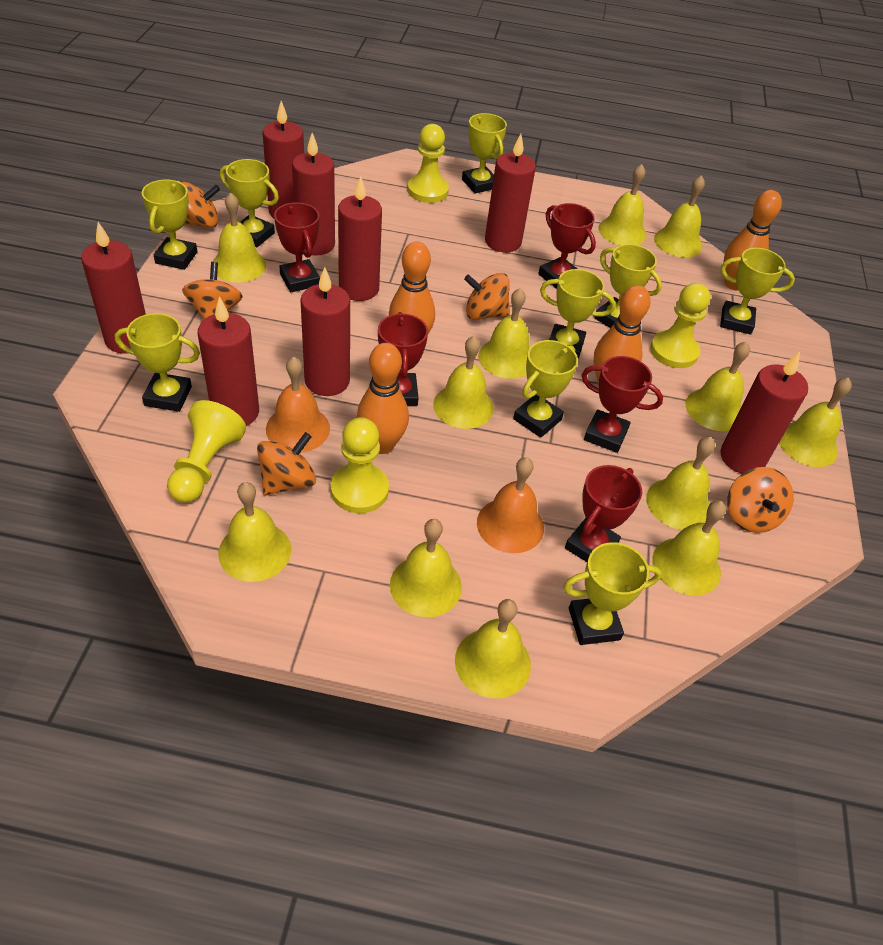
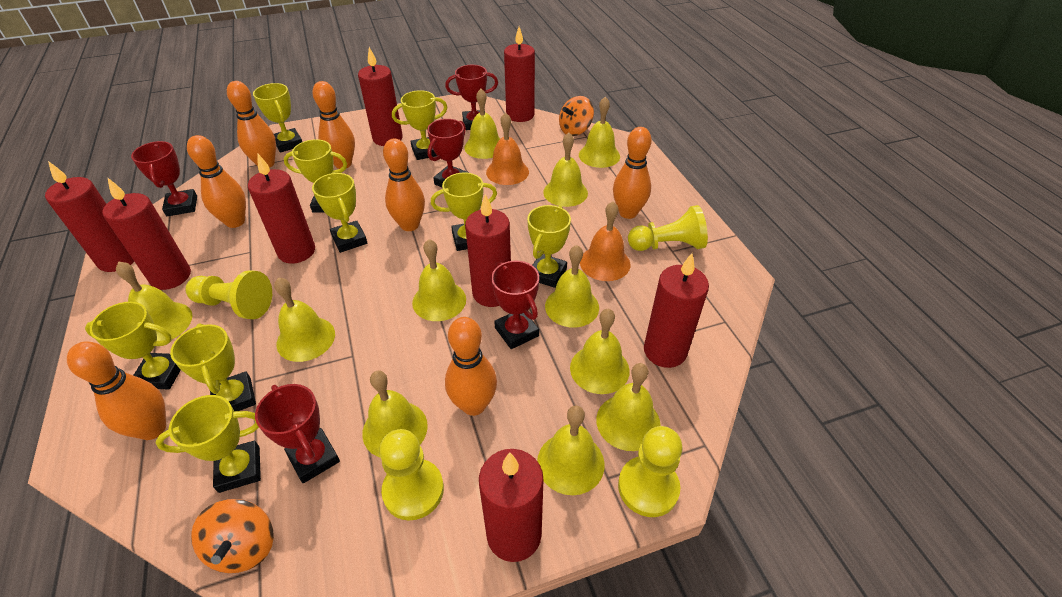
orange bowling pin: [357,343,409,454] [389,242,435,334] [594,285,651,385] [724,190,782,290] = 4 -> [67,341,166,440] [187,135,246,228] [227,81,276,168] [312,81,355,169] [383,138,425,231] [445,317,497,416] [613,127,652,219] = 7
orange spinning top: [181,182,220,228] [182,262,242,319] [257,432,316,496] [464,273,510,320] [727,467,794,533] = 5 -> [191,499,274,573] [559,96,594,136] = 2
yellow bell: [213,193,266,282] [218,482,291,582] [390,519,462,617] [433,336,494,429] [455,599,531,699] [478,288,529,379] [598,164,647,245] [646,437,715,530] [652,501,726,596] [654,175,705,257] [685,341,750,431] [779,377,852,467] = 12 -> [116,262,193,341] [274,277,335,362] [362,371,428,457] [412,239,466,321] [464,89,500,159] [537,406,605,495] [543,132,588,207] [545,245,599,328] [570,308,630,394] [579,97,620,168] [596,363,661,451] = 11

